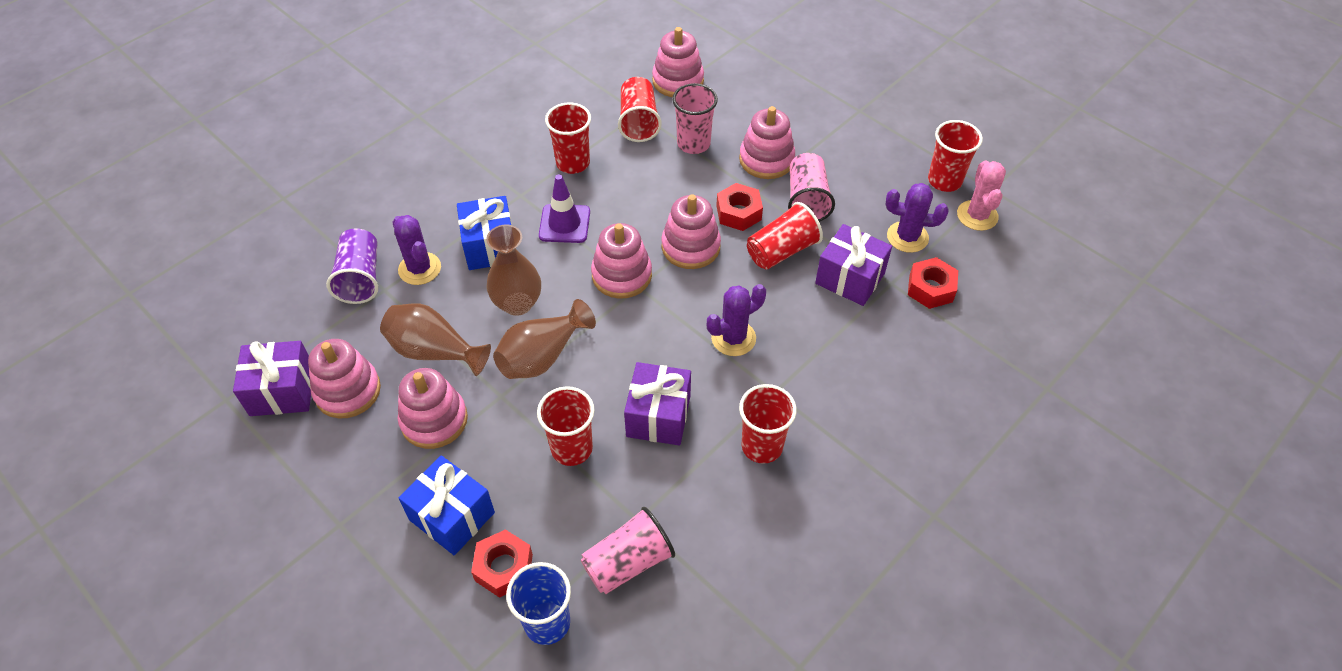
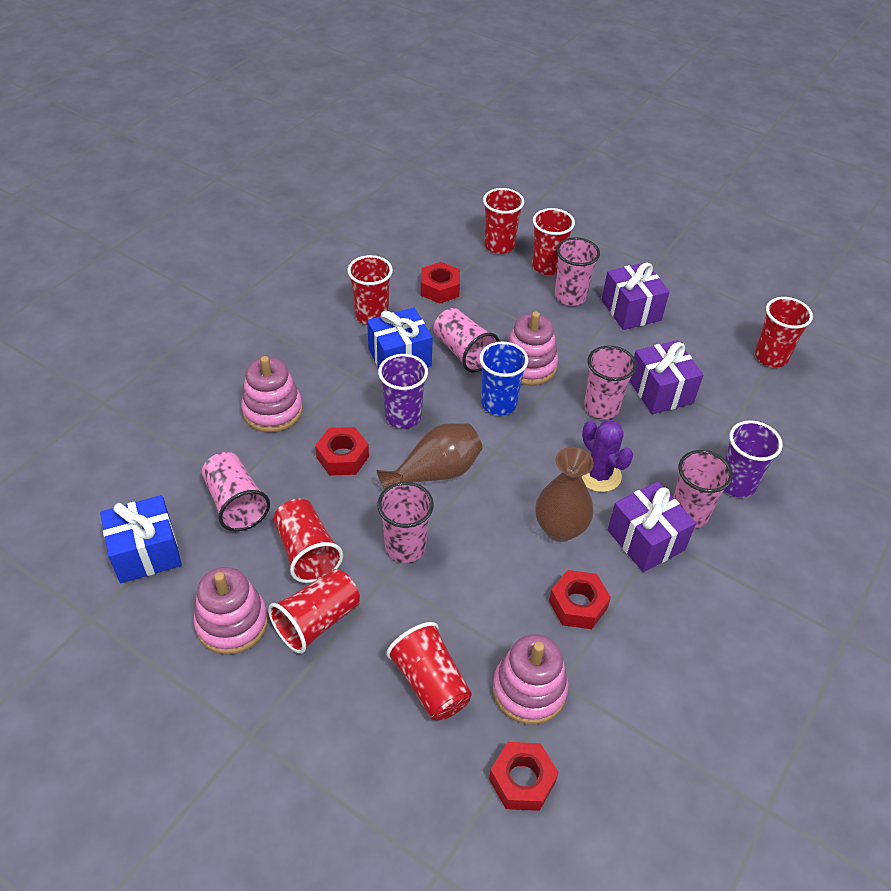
brown vase: [380,304,491,376] [486,225,541,316] [493,299,596,379] = 3 -> [377,423,483,490] [535,447,594,542] = 2
pink cactus: [957,161,1006,231] = 1 -> none = 0
pink cup: [581,507,675,594] [672,83,718,154] [788,153,835,222] = 3 -> [202,452,270,531] [377,482,434,563] [433,308,500,372] [555,237,600,306] [584,345,637,419] [673,450,733,528] = 6
pink stacking toy: [308,339,381,418] [398,368,468,449] [591,223,652,299] [652,27,704,97] [661,195,721,269] [739,106,795,179] = 6 -> [193,567,268,654] [241,356,303,432] [493,634,569,724] [507,311,559,385] = 4
purple cactus: [393,215,441,285] [707,284,766,356] [886,183,949,253] = 3 -> [582,420,633,492] = 1
purple cup: [326,228,378,304] = 1 -> [378,354,428,429] [724,420,783,498] = 2
purple traffic cone: [539,174,590,243] = 1 -> none = 0
red cup: [537,386,595,466] [545,102,591,174] [618,77,662,142] [739,384,797,464] [747,202,823,270] [928,120,983,192] = 6 -> [268,569,360,654] [273,499,343,583] [347,255,393,325] [386,622,472,721] [483,188,524,254] [532,208,575,275] [755,297,813,367] = 7
red nut: [471,529,533,598] [716,183,763,231] [908,257,958,309] = 3 -> [315,427,369,476] [421,262,460,304] [489,742,559,811] [549,570,611,629] = 4

